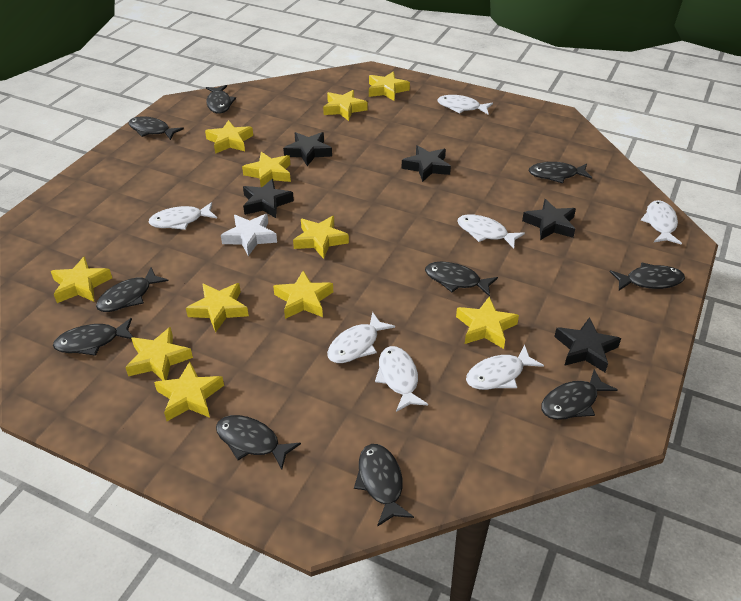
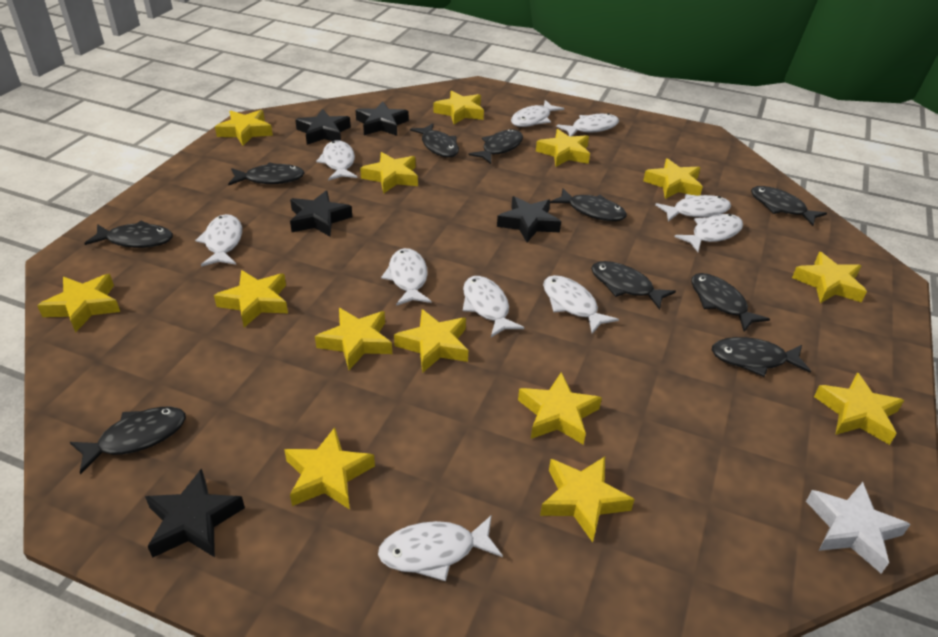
white fish: [148,202,217,230] [327,312,395,363] [375,346,428,412] [437,95,493,115] [457,214,525,249] [466,345,544,390] [641,200,682,245] = 7 -> [195,214,242,267] [316,140,357,181] [378,515,503,581] [381,248,432,306] [463,276,524,337] [511,100,564,127] [543,275,619,334] [556,113,619,137] [655,194,731,222] [675,214,743,252] = 10
yellow star: [51,256,112,303] [125,327,193,381] [154,362,224,421] [186,283,249,333] [205,120,253,154] [242,152,291,187] [273,271,333,319] [293,216,349,259] [323,90,368,121] [369,71,410,101] [456,297,519,349] = 11 -> [37,274,120,333] [214,270,288,327] [215,110,273,146] [284,427,375,509] [315,308,392,370] [360,152,418,194] [394,309,468,373] [433,91,484,124] [518,372,602,445] [536,129,590,167] [540,457,635,542] [643,158,703,199] [792,252,867,303] [814,372,904,445] = 14

